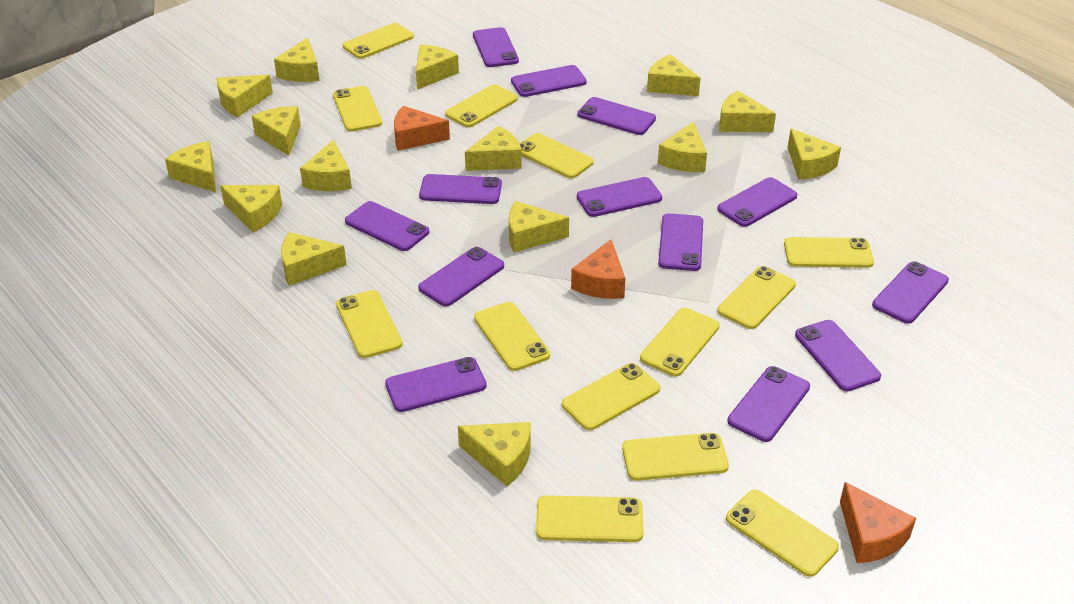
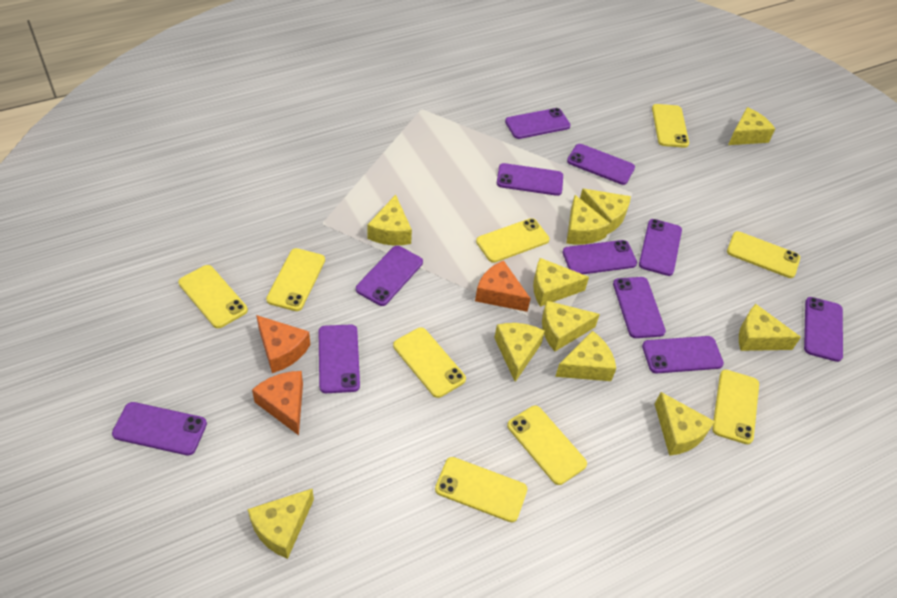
purple phone: [345,201,429,251] [385,357,487,412] [418,247,504,307] [419,174,502,204] [473,27,519,67] [511,65,587,97] [577,97,656,135] [577,177,662,217] [658,213,703,271] [717,177,797,227] [727,366,810,442] [795,320,881,391] [872,262,949,324] = 13 -> [112,402,207,455] [319,324,360,393] [356,246,423,306] [497,163,563,196] [505,108,571,139] [563,240,637,274] [567,144,635,185] [613,277,666,338] [639,219,682,276] [642,336,724,373] [804,297,843,362] = 11
yellow cheese: [165,141,216,192] [217,75,273,117] [220,185,282,233] [252,106,301,156] [274,38,320,82] [281,232,347,286] [300,139,352,191] [416,45,459,90] [458,422,531,486] [465,126,522,171] [509,201,569,252] [647,54,700,96] [658,122,707,172] [719,90,776,132] [788,129,841,180] = 15 -> [247,489,314,559] [367,195,412,245] [494,323,545,382] [533,258,589,307] [542,301,600,351] [555,331,616,381] [566,195,611,245] [580,189,631,234] [655,392,715,456] [728,107,775,145] [739,304,801,351] = 11
yellow phone: [333,86,382,132] [336,290,403,358] [343,23,414,59] [445,84,518,128] [474,302,550,371] [520,133,594,178] [536,496,643,542] [562,363,660,430] [622,433,729,481] [640,308,720,377] [717,266,796,329] [726,490,839,577] [784,237,874,268] = 13 -> [178,265,248,328] [266,248,325,311] [393,327,466,398] [435,457,527,522] [476,218,549,263] [507,406,587,485] [652,104,689,148] [712,370,759,444] [727,231,800,278] = 9

